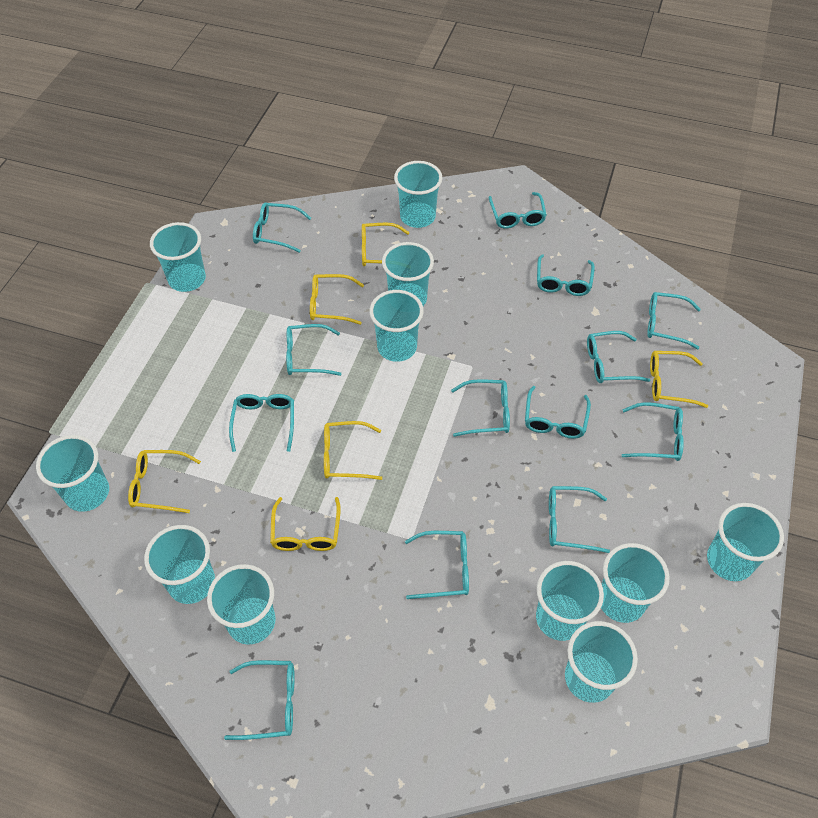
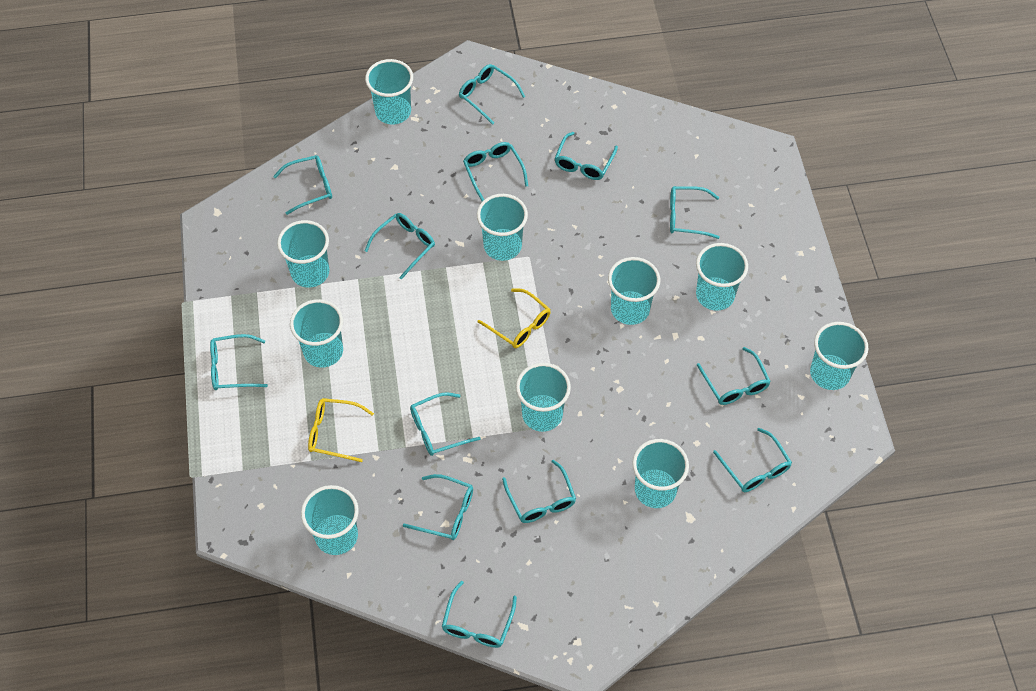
turquoise cup: [36,435,109,512] [144,525,215,604] [150,222,206,292] [207,564,275,645] [369,290,424,362] [382,242,434,306] [394,161,442,228] [536,561,604,641] [565,621,638,703] [601,543,670,623] [707,503,784,581] = 11 -> [277,220,329,288] [290,299,343,368] [301,485,359,555] [365,59,413,125] [477,194,528,261] [516,363,571,432] [608,257,660,325] [632,439,689,508] [696,243,748,311] [810,322,868,390] = 10
yellow glasses: [128,450,201,513] [270,497,341,551] [310,274,364,325] [324,421,383,480] [362,223,409,266] [650,351,708,408] = 6 -> [308,398,374,462] [478,288,551,348] = 2

